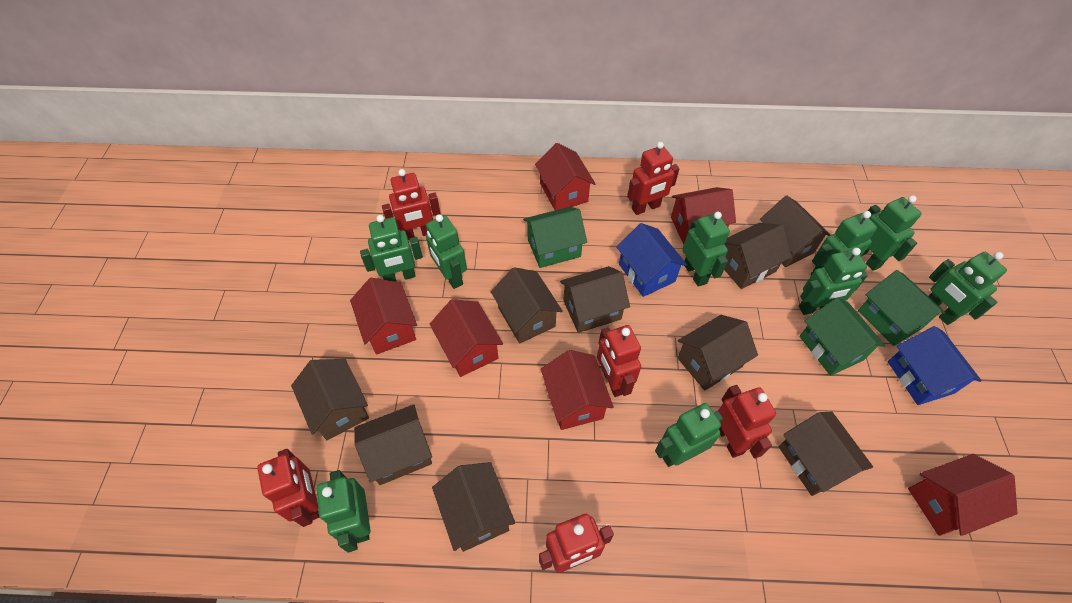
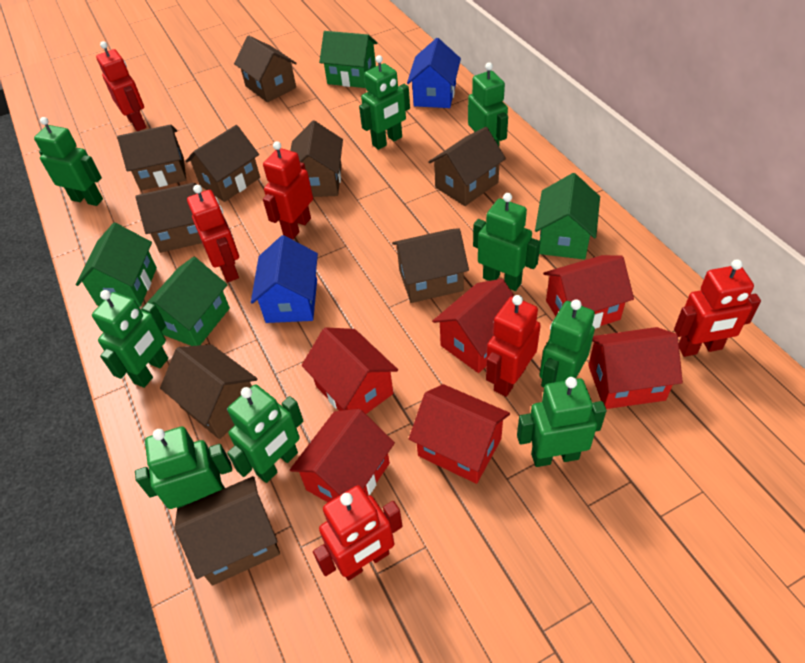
green house: [523,207,587,268] [799,298,886,376] [858,270,946,346] = 3 -> [76,223,157,307] [141,257,230,346] [319,31,377,88] [535,173,600,259] = 4

